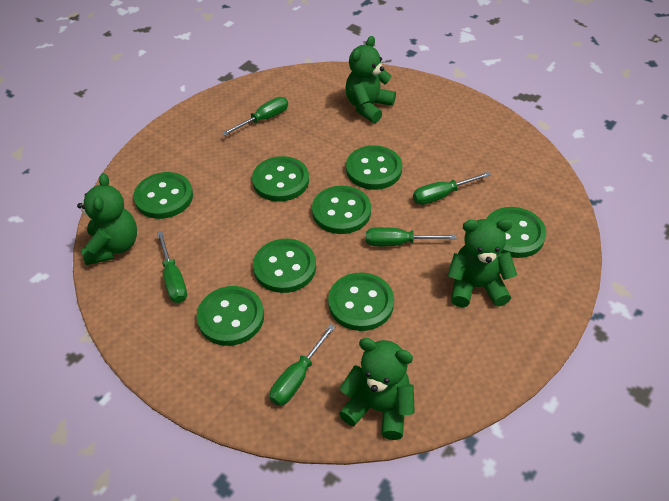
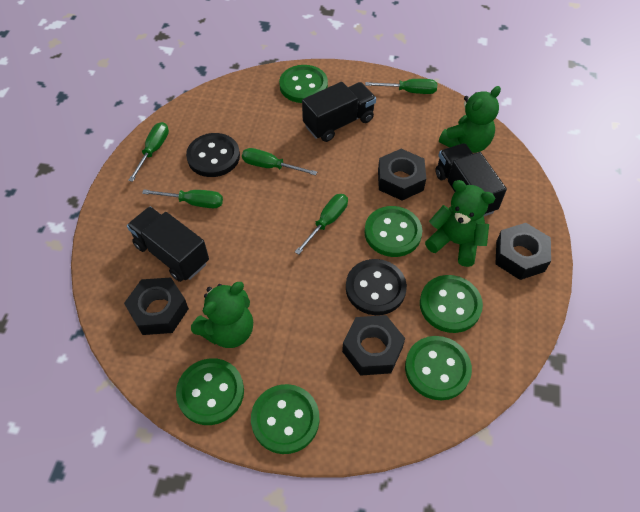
black button: none = 0 -> [186,133,240,177] [346,259,407,315] = 2
black nut: none = 0 -> [124,277,189,335] [342,315,405,376] [378,149,426,200] [496,223,551,280] = 4
black truck: none = 0 -> [127,207,209,282] [302,82,376,142] [435,143,507,216] = 3
green button: [134,172,193,219] [197,286,264,346] [252,156,309,202] [253,239,316,293] [312,186,371,234] [328,272,394,331] [346,145,402,190] [486,207,546,258] = 8 -> [176,358,244,425] [251,384,319,454] [279,65,328,103] [364,206,422,257] [405,336,472,400] [420,275,483,333] = 6
green teddy bear: [77,173,137,265] [339,338,415,440] [345,36,396,123] [447,219,517,307] = 4 -> [191,282,253,348] [425,180,495,267] [439,86,501,153] = 3

